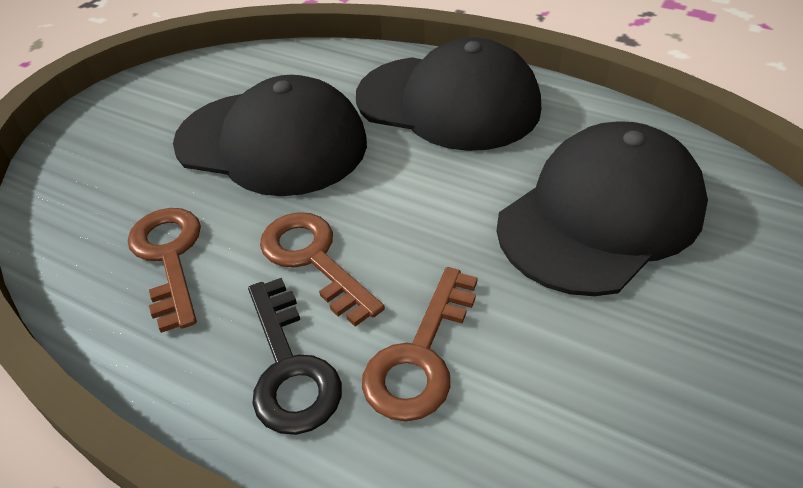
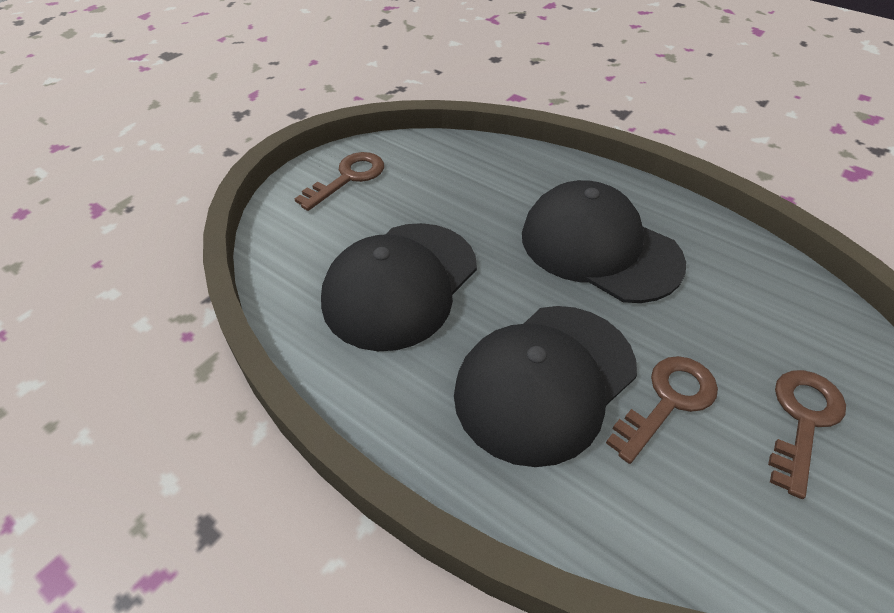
black key: [248,278,342,435] = 1 -> none = 0

